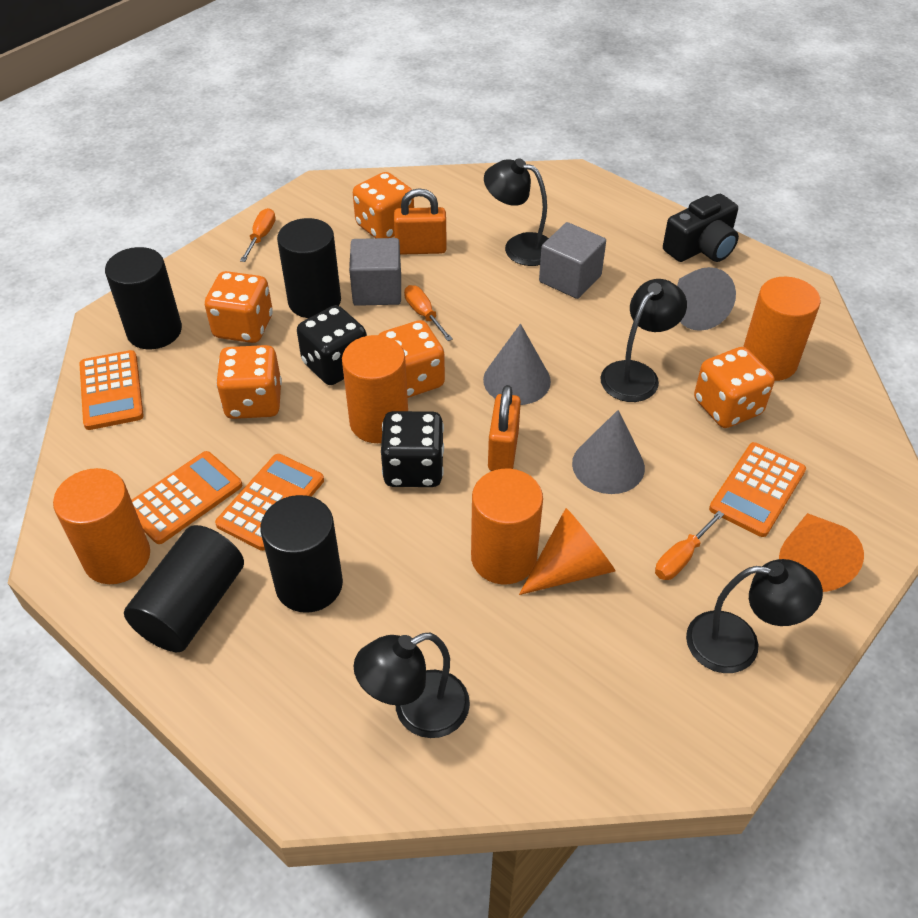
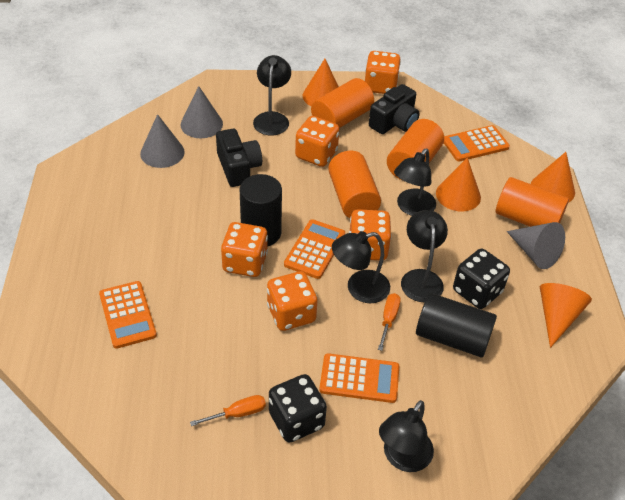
black camera: [663,194,739,262] = 1 -> [216,129,262,187] [369,84,419,134] = 2
black cylinder: [105,247,182,349] [124,525,244,652] [260,495,343,613] [277,218,341,318] = 4 -> [240,174,282,247] [416,293,497,357] = 2
black lamp: [354,633,470,738] [484,158,549,266] [600,279,687,402] [686,559,823,673] = 4 -> [253,55,291,135] [332,231,390,303] [379,400,434,472] [394,149,436,216] [401,210,448,303] = 5
grey cube: [349,238,401,306] [539,222,606,299] = 2 -> none = 0
orange cone: [519,508,616,595] [779,513,864,592] = 2 -> [303,59,339,106] [436,157,481,212] [531,152,575,203] [540,283,592,348] = 4
orange padlock: [394,188,447,255] [488,385,521,471] = 2 -> none = 0
orange screwdriver: [240,208,276,262] [404,285,453,341] [655,511,724,580] = 3 -> [190,395,266,426] [378,293,401,351] = 2

